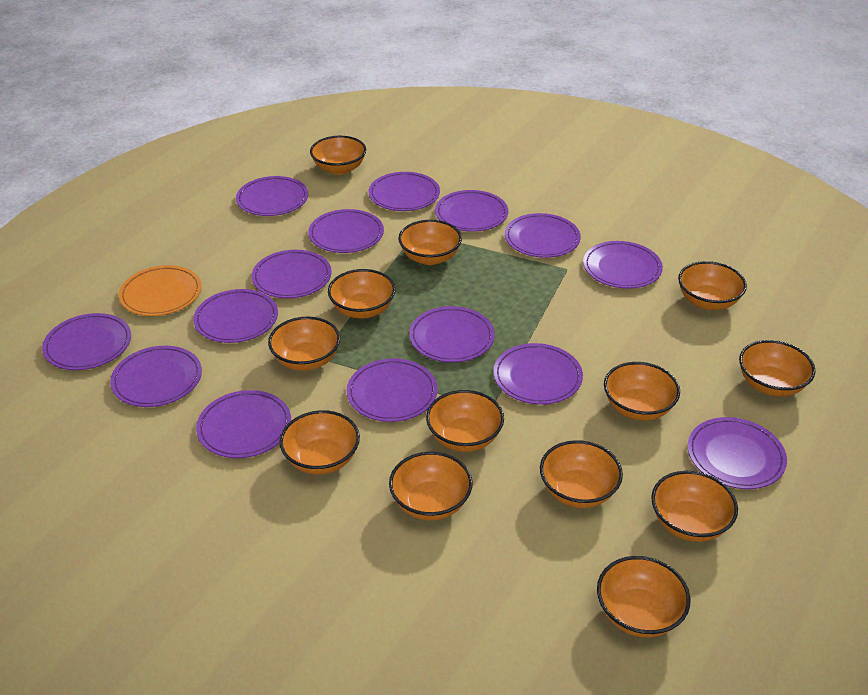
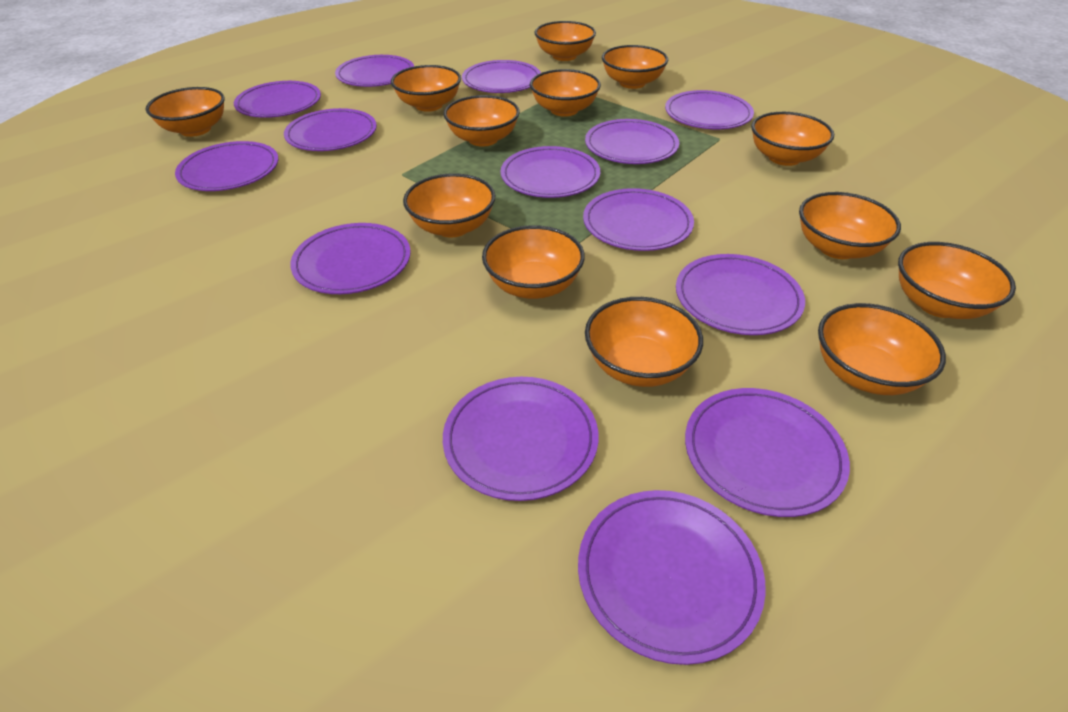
orange plate: [119,265,202,316] = 1 -> none = 0
purple plate: [42,313,131,370] [110,346,202,407] [193,289,278,343] [196,390,291,458] [236,176,308,216] [252,250,332,298] [308,209,384,253] [347,359,437,422] [369,172,440,211] [409,306,495,362] [435,190,508,232] [493,343,583,404] [505,213,581,258] [583,241,663,289] [688,417,787,489] = 15 -> [175,141,278,191] [234,81,321,118] [284,108,377,151] [290,223,411,294] [335,55,414,87] [443,377,598,501] [462,60,541,93] [500,146,600,198] [578,490,766,665] [583,188,694,251] [585,119,679,164] [665,90,754,129] [676,254,805,335] [685,388,850,517] = 14

